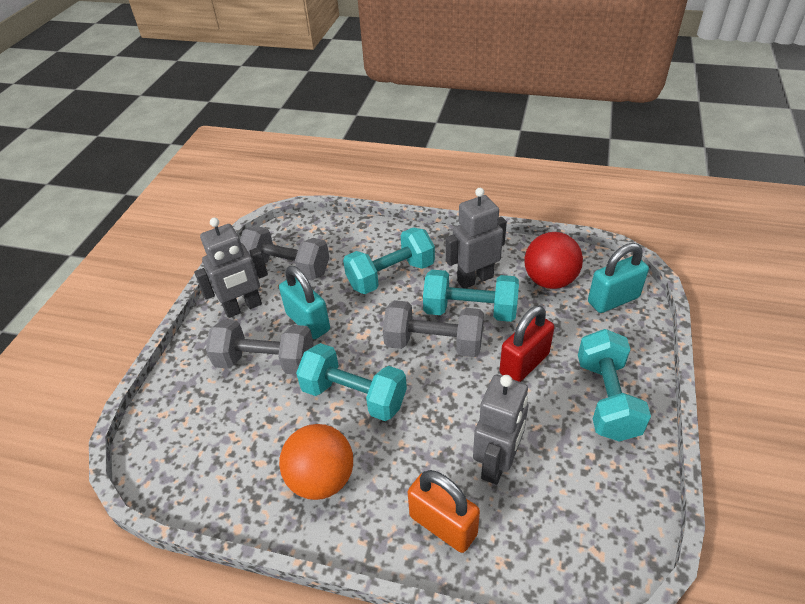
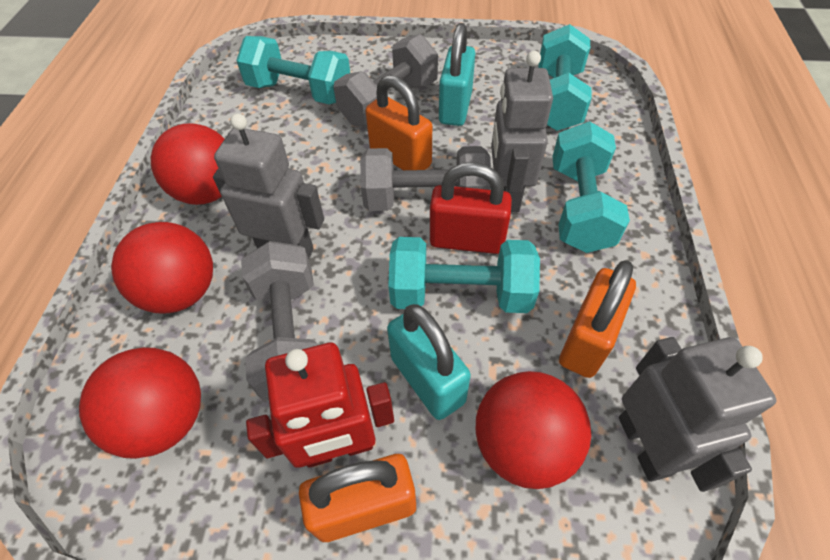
orange ball: [279,424,353,500] = 1 -> none = 0
orange padlock: [408,470,480,553] = 1 -> [299,454,416,542] [366,75,432,170] [559,260,636,378] = 3
red ball: [524,232,583,289] = 1 -> [79,347,201,459] [111,222,213,313] [151,123,224,205] [476,371,591,489] = 4
red robot: none = 0 -> [246,343,394,468] = 1

